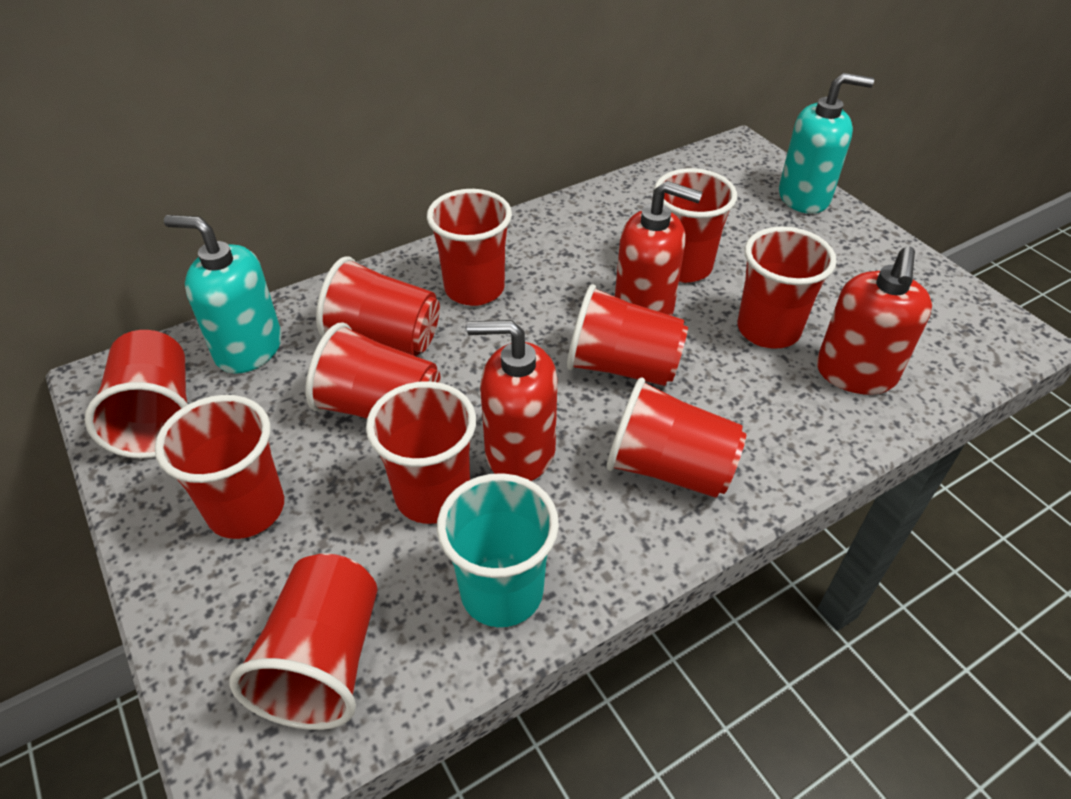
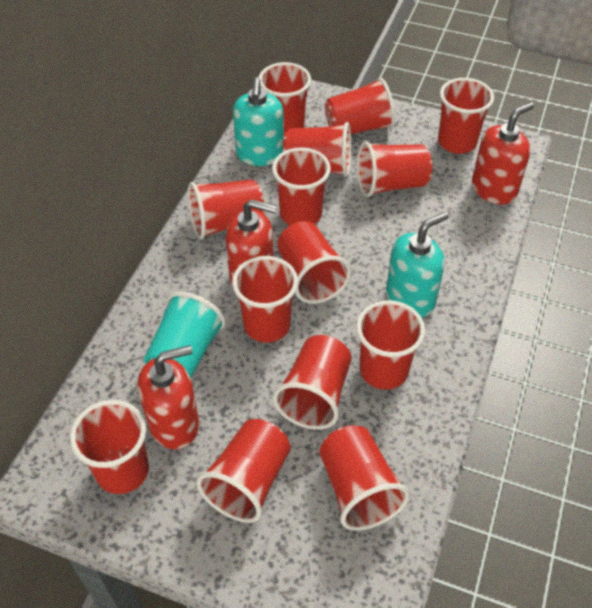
red cup: [85,330,188,458] [155,395,284,539] [229,554,378,730] [306,322,441,419] [316,256,440,356] [366,381,476,524] [427,189,512,306] [567,284,688,386] [606,377,746,498] [654,168,737,283] [738,226,837,349] = 11 -> [70,400,149,494] [188,180,265,239] [196,419,291,523] [232,256,298,343] [258,62,311,135] [272,147,331,225] [273,335,352,430] [277,221,351,304] [283,122,351,177] [319,425,410,531] [325,78,395,134] [356,300,425,390] [357,141,432,197] [438,78,494,154] = 14

